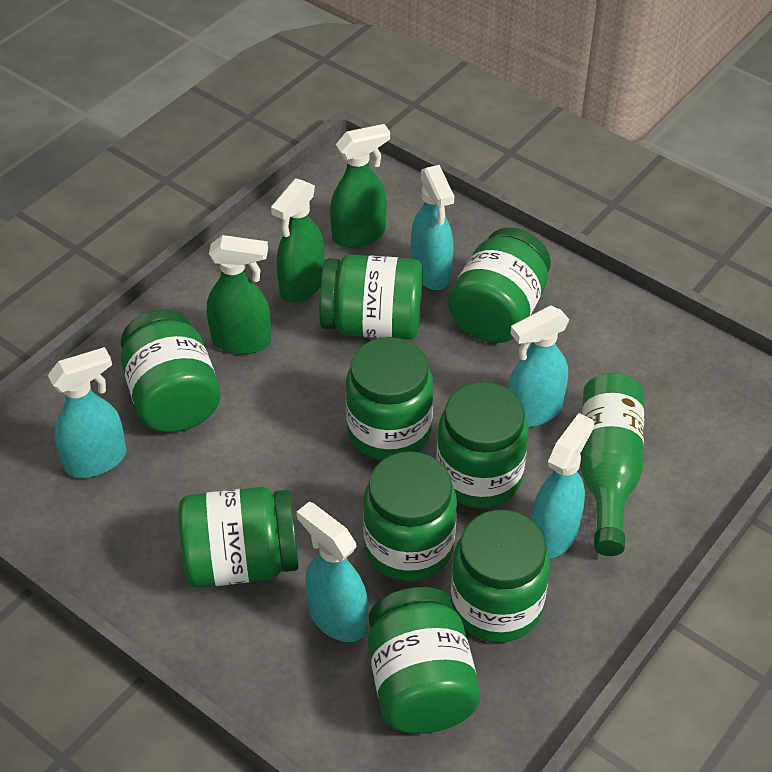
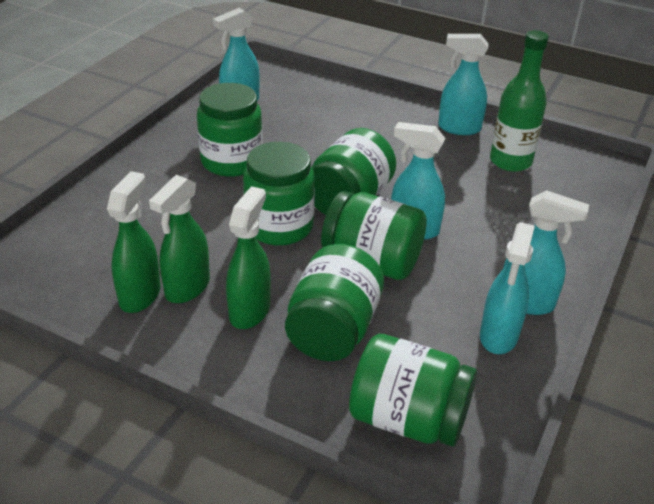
green jar: [121,310,221,432] [179,487,299,588] [319,255,423,340] [346,337,433,460] [363,451,457,581] [368,587,481,734] [436,382,529,508] [448,227,551,343] [451,510,550,643] = 9 -> [197,83,263,177] [243,142,315,246] [285,244,384,361] [312,128,396,215] [321,191,427,280] [349,334,477,447] = 6

